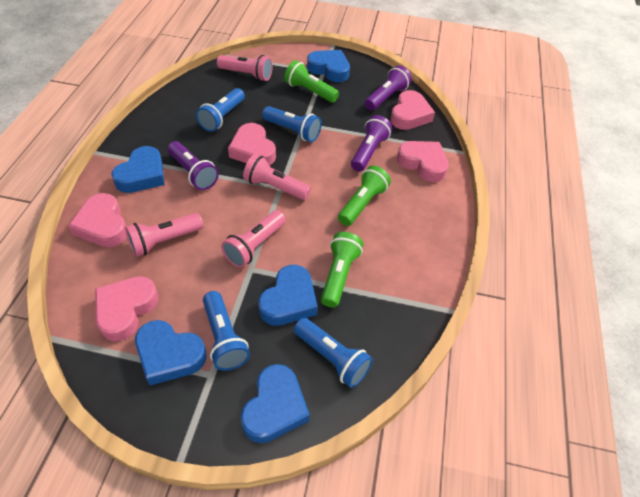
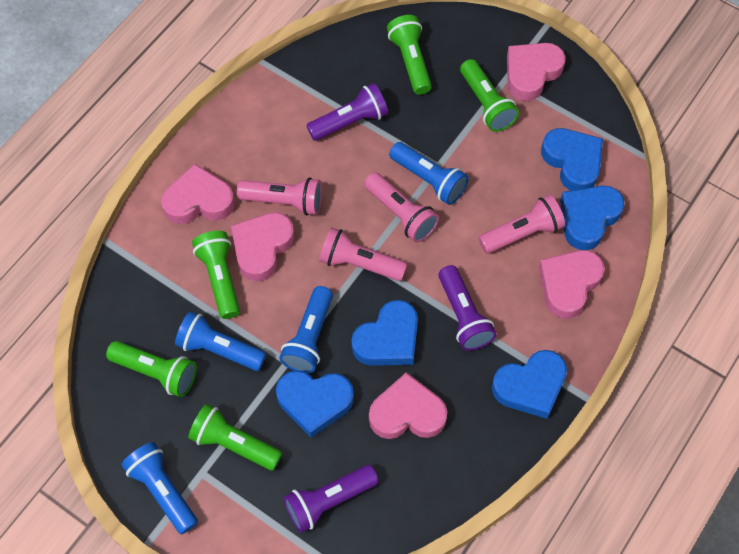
green flashlight: [284,60,339,103] [321,232,363,308] [338,166,391,226] = 3 -> [106,341,197,397] [188,404,282,470] [192,231,240,319] [387,15,432,95] [460,59,519,132] = 5

